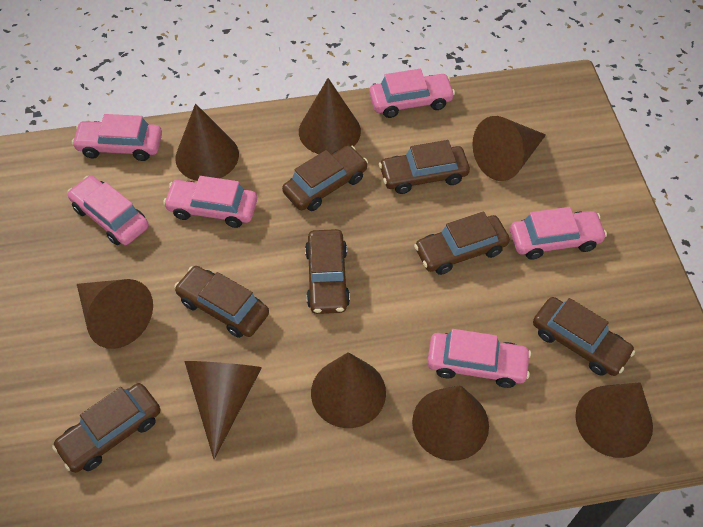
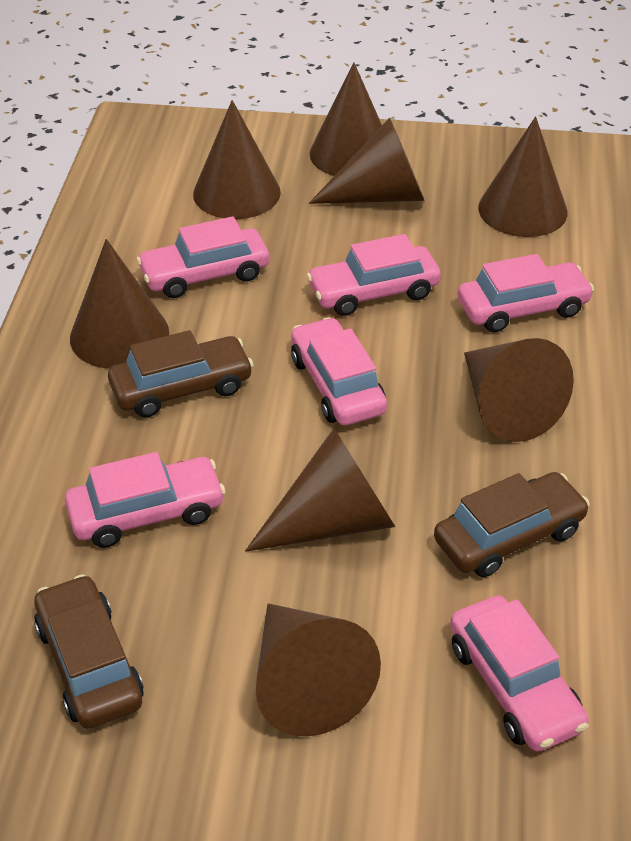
brown car: [52,383,160,473] [174,266,269,338] [282,145,368,211] [305,229,350,314] [379,140,470,194] [414,212,510,275] [533,297,635,376] = 7 -> [34,574,144,729] [108,330,254,417] [434,472,590,577] = 3

